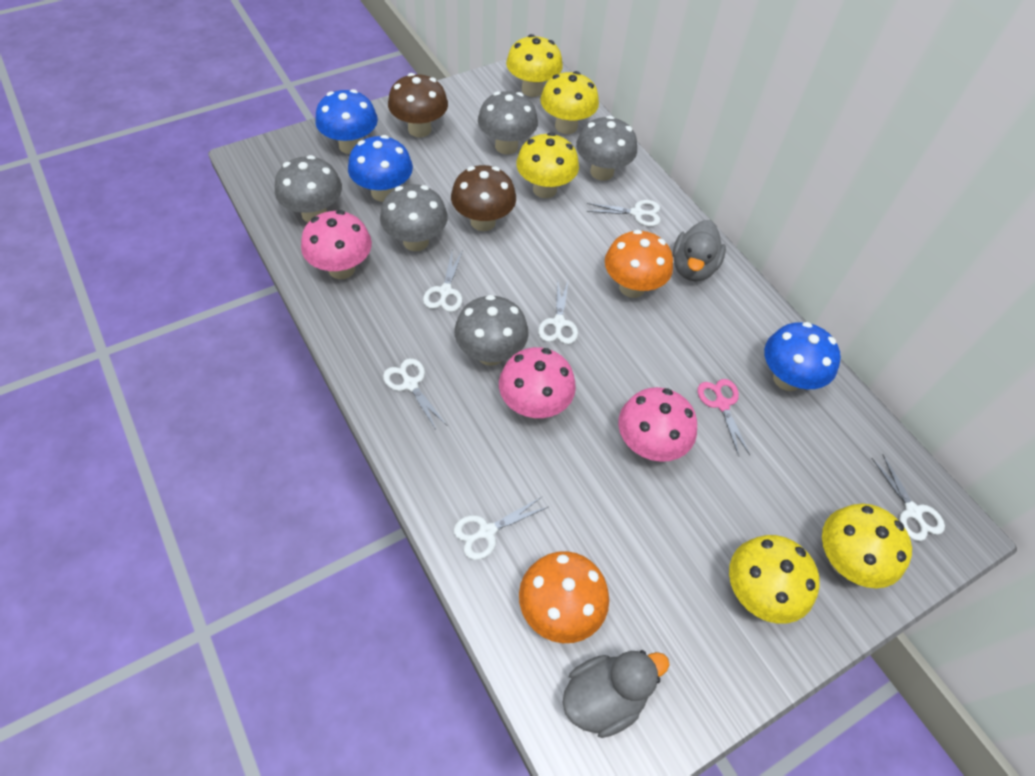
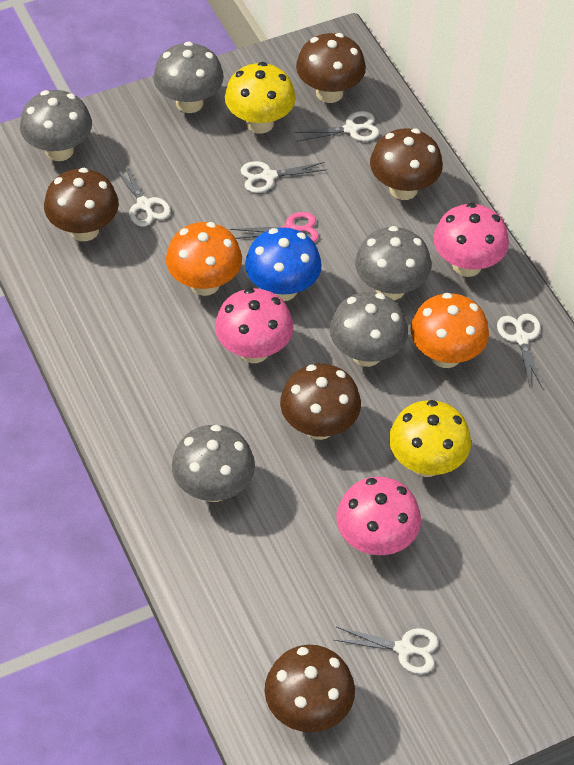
blue mushroom: [315,89,378,154] [348,135,413,202] [764,322,841,391] = 3 -> [245,228,322,301] = 1
brown mushroom: [388,73,448,138] [451,165,516,231] = 2 -> [44,168,119,241] [265,645,355,732] [280,364,361,440] [296,33,366,103] [370,128,443,200] = 5
grey duck: [562,650,670,738] [673,220,726,281] = 2 -> none = 0
white scissors: [383,358,446,430] [423,250,463,312] [454,497,548,560] [538,279,578,344] [587,200,661,226] [872,454,945,541] = 6 -> [114,163,171,227] [241,161,326,193] [294,111,379,142] [335,627,439,674] [497,313,542,387] = 5
yellow mushroom: [506,34,563,97] [516,132,579,198] [540,71,599,134] [729,535,820,624] [822,503,912,588] = 5 -> [225,62,296,134] [389,400,471,477] = 2

